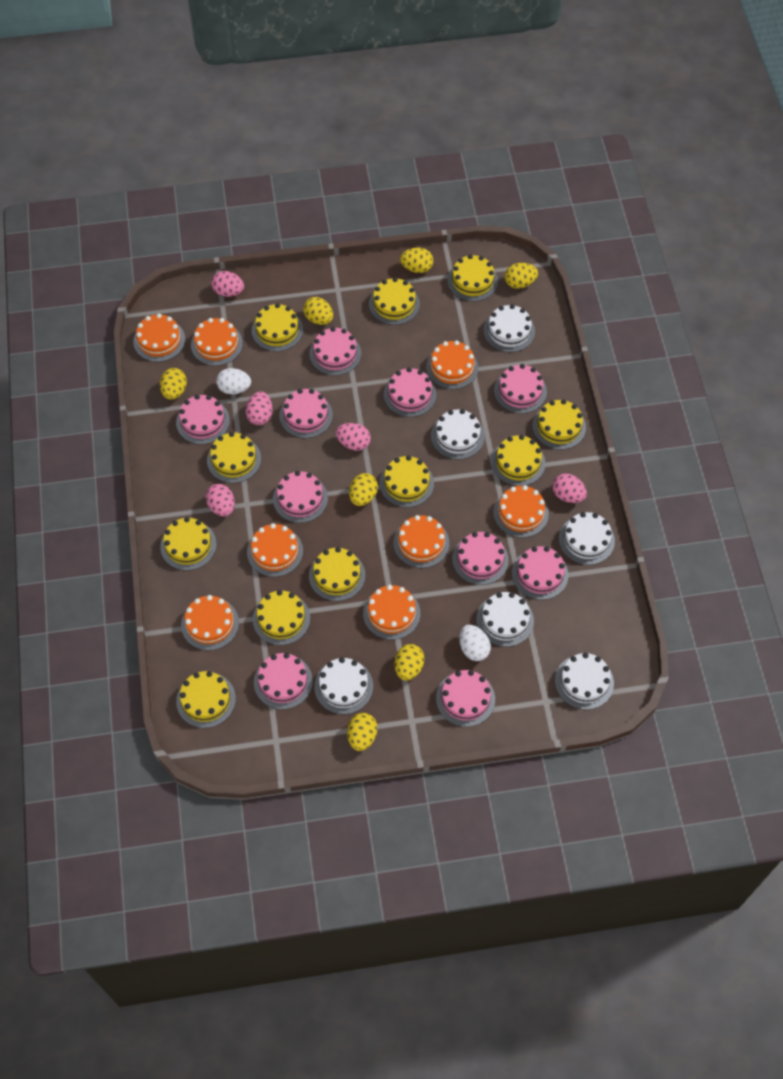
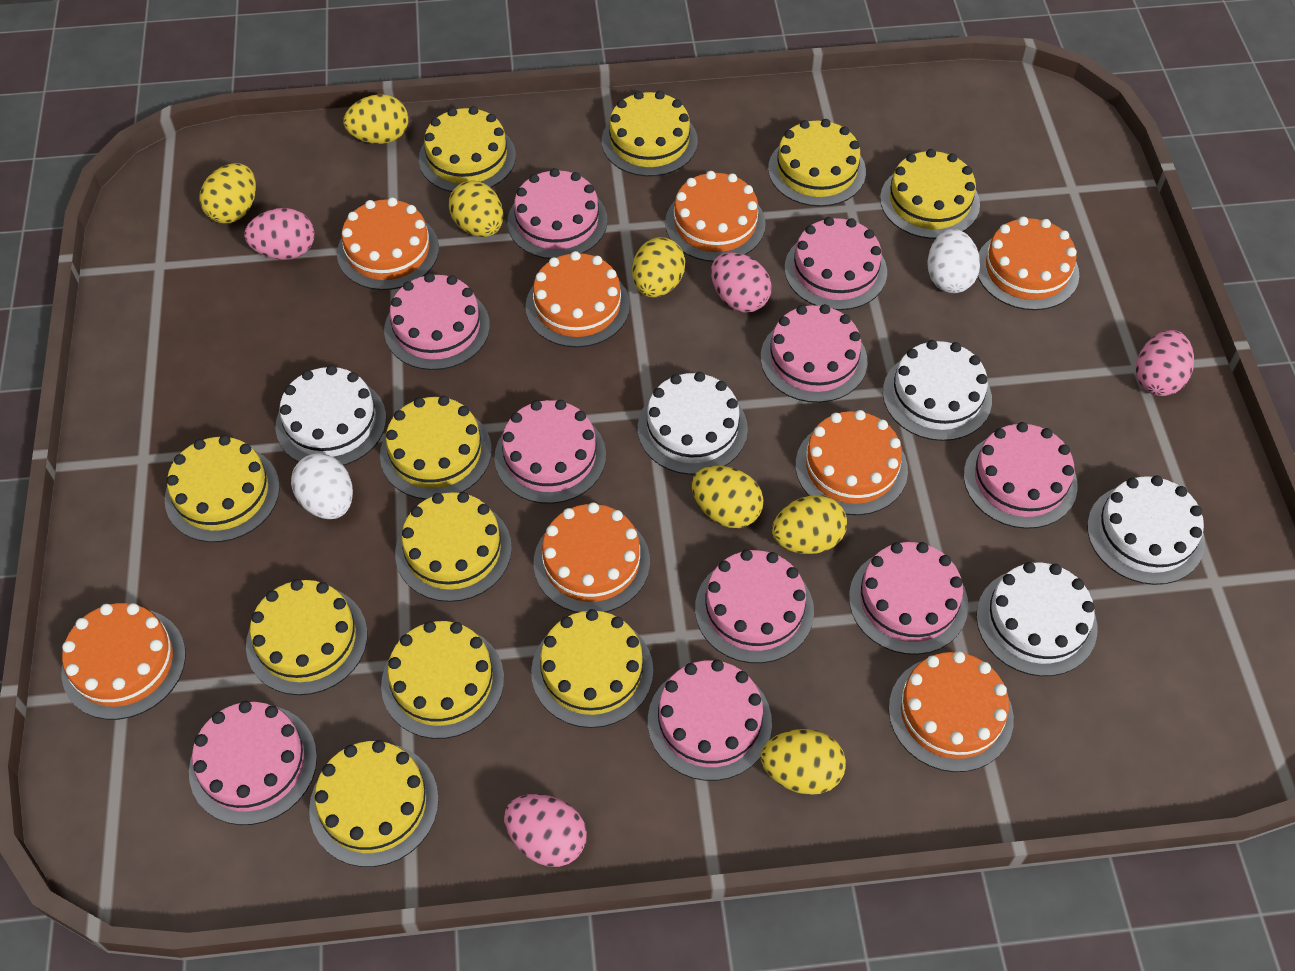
pink egg: [206,484,235,517] [211,271,244,297] [246,391,272,425] [336,423,371,451] [552,473,587,503] = 5 -> [244,208,314,260] [504,794,587,867] [711,252,772,313] [1136,330,1194,396] = 4
white cake: [314,657,373,714] [431,409,485,460] [476,592,534,647] [484,304,535,352] [555,653,614,710] [559,512,615,565] = 6 -> [275,365,386,466] [638,372,748,475] [883,340,992,441] [976,562,1097,676] [1087,475,1205,585] = 5

